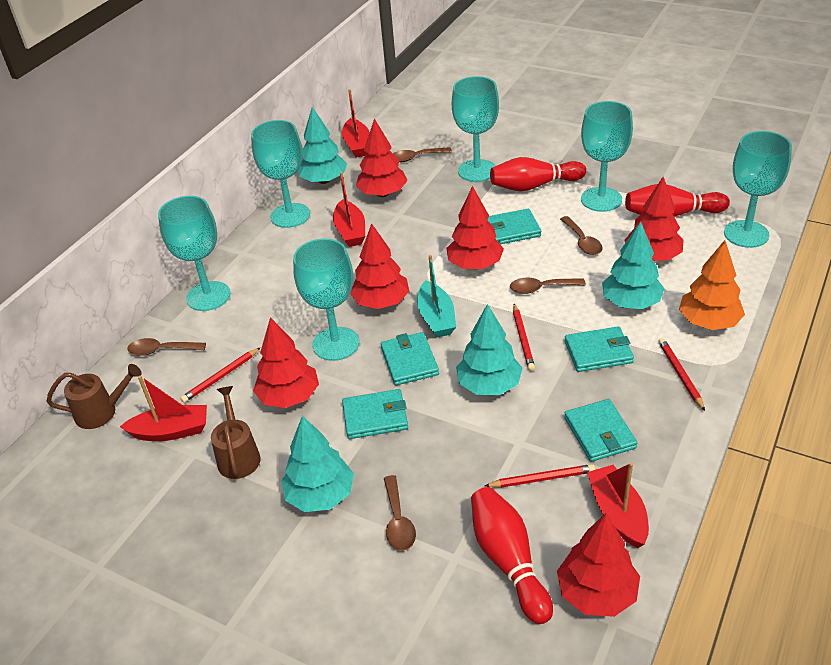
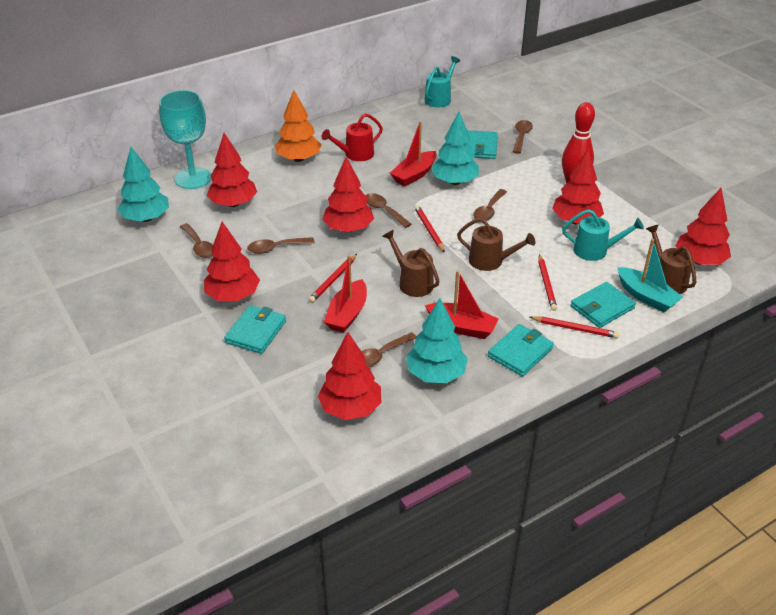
brown spoon: [127,338,206,356] [384,475,416,551] [393,147,452,162] [510,278,586,294] [560,216,603,255] = 5 -> [180,223,213,258] [247,237,315,254] [361,332,417,367] [365,193,411,228] [473,189,507,222] [513,120,533,154] = 6
brown watering can: [47,364,142,429] [211,386,261,479] = 2 -> [383,230,440,297] [457,218,535,271] [646,224,697,294] = 3
red boat: [120,376,207,441] [333,172,365,247] [342,89,370,158] [587,462,649,548] = 4 -> [324,255,367,333] [390,121,436,186] [425,270,499,339] = 3
red bowling pin: [471,487,553,624] [490,157,586,191] [625,184,730,217] = 3 -> [562,102,595,184] = 1
red watering can: none = 0 -> [322,113,383,161] = 1
turquoise goblet: [158,196,230,311] [251,120,310,228] [293,238,359,361] [452,76,499,182] [581,101,633,212] [724,131,792,248] = 6 -> [159,90,211,189] = 1
turquoise tree: [281,416,354,512] [298,107,347,184] [456,304,522,395] [602,221,665,309] = 4 -> [117,147,169,222] [406,298,468,383] [431,112,479,185] = 3
turquoise wallet: [342,389,408,439] [381,332,439,385] [488,209,541,244] [564,399,637,462] [565,326,634,372] = 5 -> [224,305,286,354] [467,130,498,159] [488,324,554,377] [571,282,636,328] = 4
turquoise watering can: none = 0 -> [424,56,460,108] [562,209,644,261] = 2

